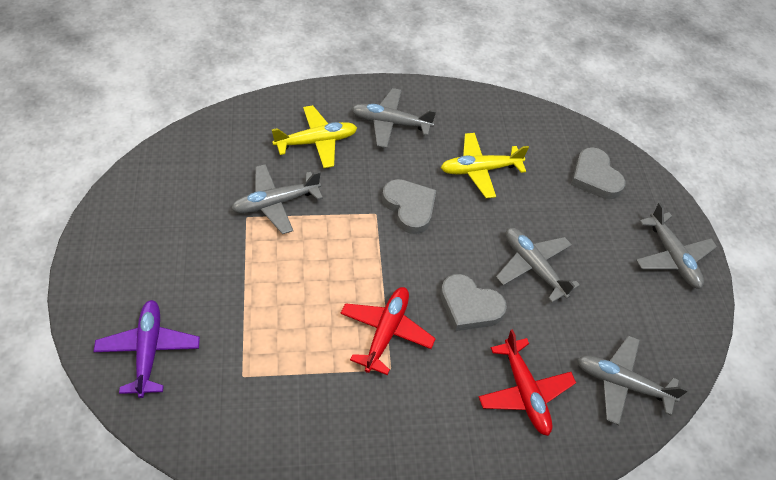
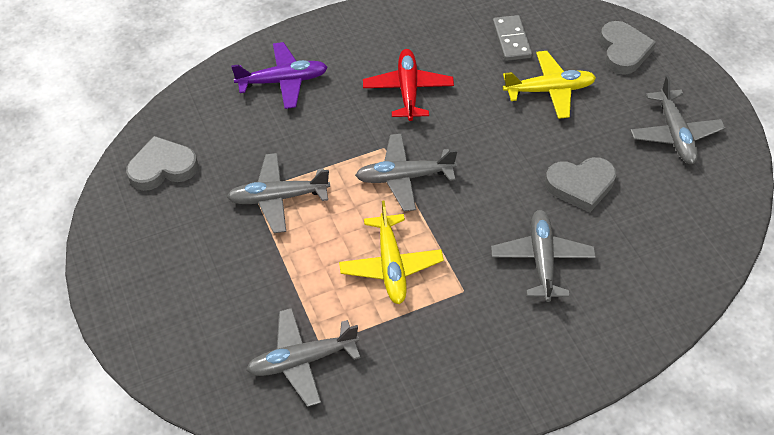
grey domino: none = 0 -> [493,15,532,61] = 1
red plane: [340,287,436,375] [479,329,576,436] = 2 -> [363,49,454,121] = 1

